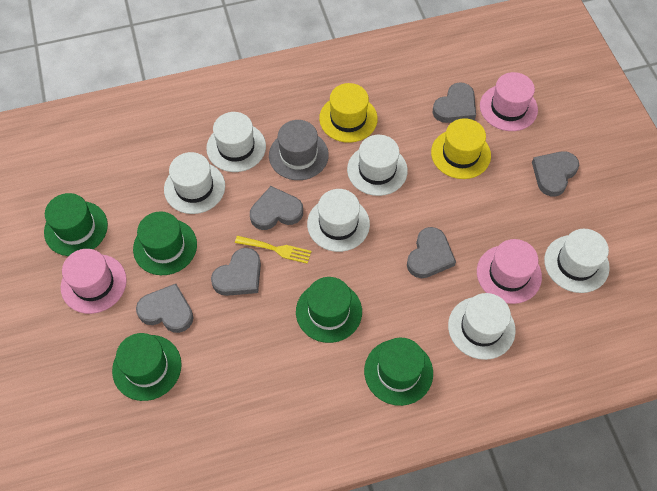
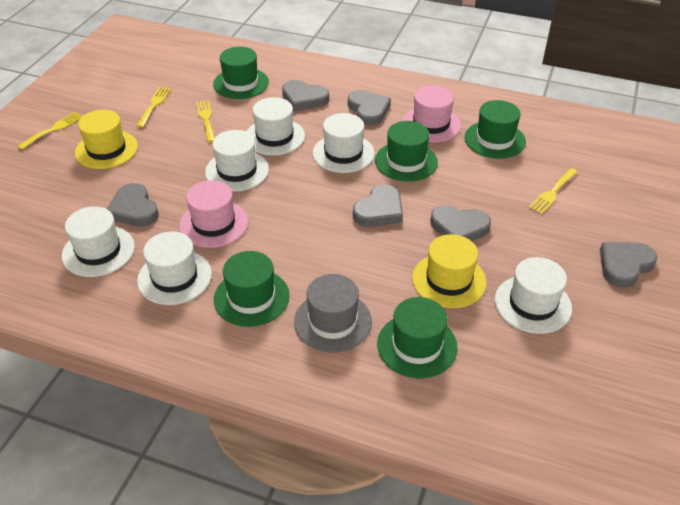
pink hat: [61,249,127,314] [477,239,542,304] [480,72,538,131] = 3 -> [179,180,248,248] [402,86,461,142] = 2
yellow fork: [235,236,311,264] = 1 -> [17,112,82,150] [136,87,171,128] [196,100,215,143] [529,168,578,214] = 4

